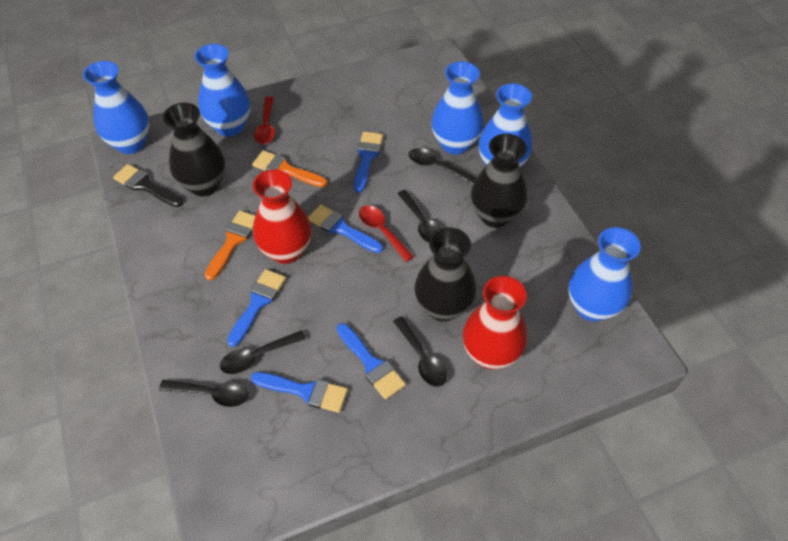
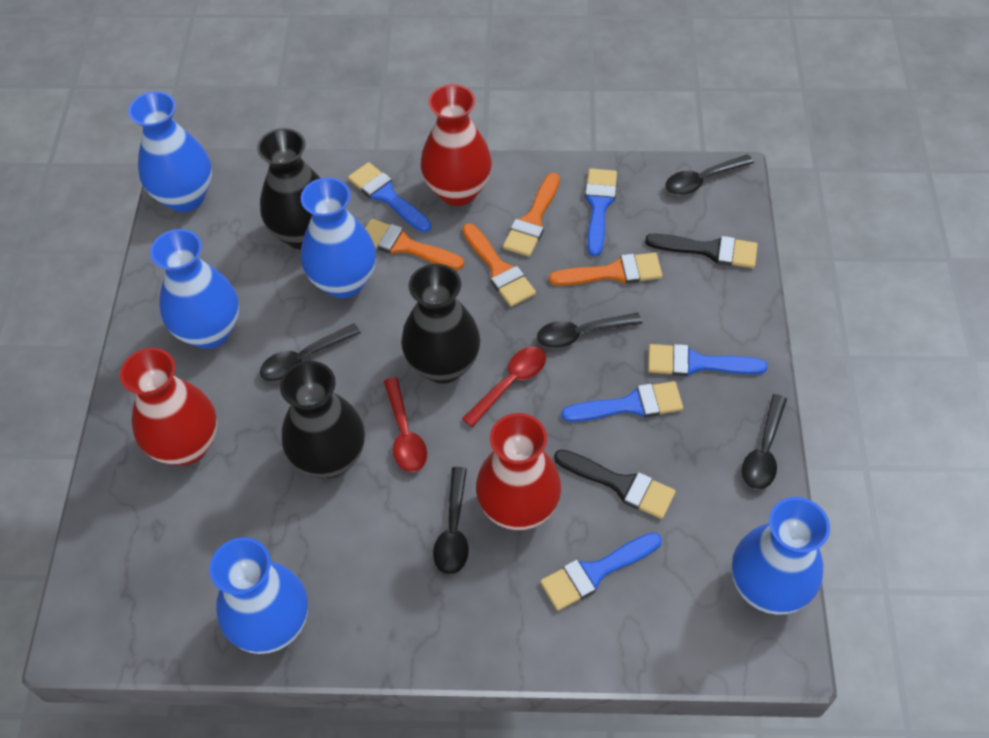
black brush: [113,164,183,207] = 1 -> [554,449,676,519] [645,234,758,268] = 2
orange brush: [204,211,255,281] [252,151,327,187] = 2 -> [365,219,464,270] [462,223,536,307] [503,173,560,257] [549,253,662,286] = 4
red vase: [253,169,311,264] [463,276,527,369] = 2 -> [120,348,217,465] [421,84,492,206] [476,413,561,531] = 3

